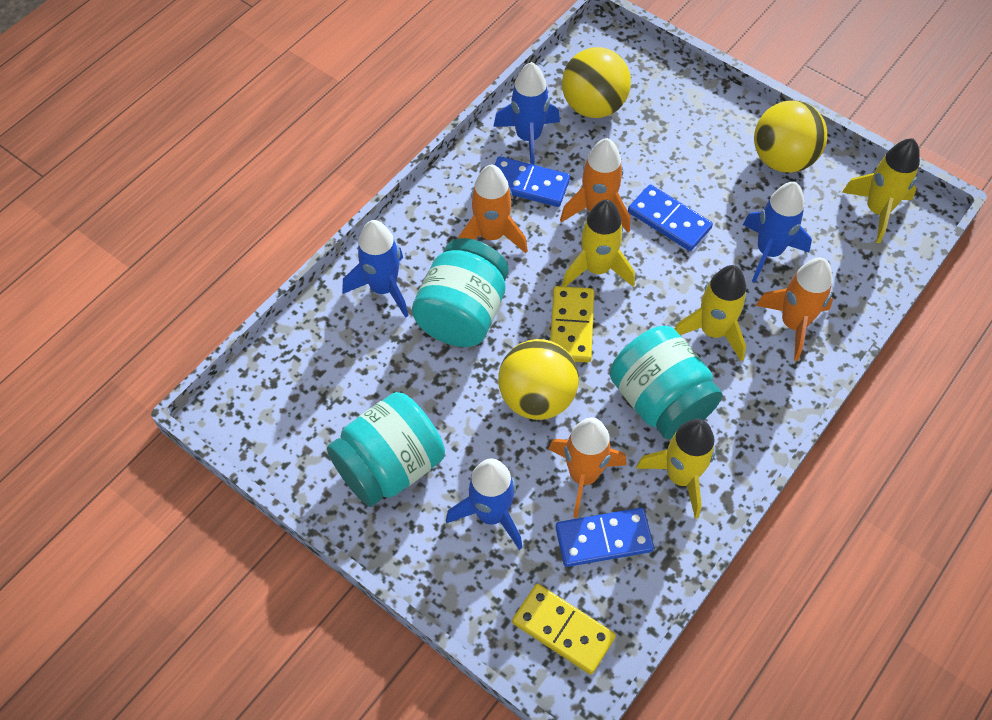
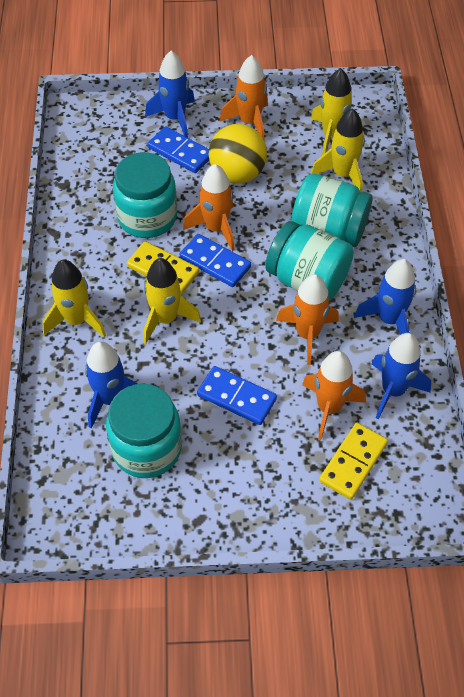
turquoise jar: [327,392,445,507] [412,238,508,347] [610,326,722,440] = 3 -> [106,384,182,478] [113,152,177,238] [265,221,354,301] [291,174,373,247] = 4
yellow ball: [498,339,579,420] [562,47,631,118] [754,100,827,173] = 3 -> [209,124,267,184] = 1

